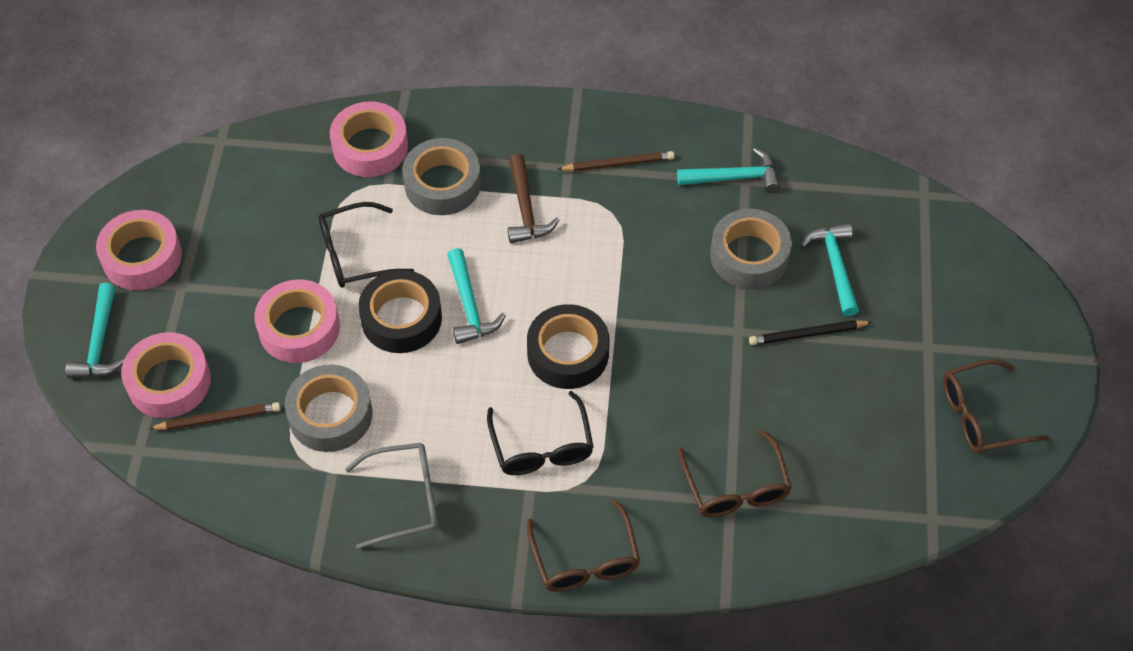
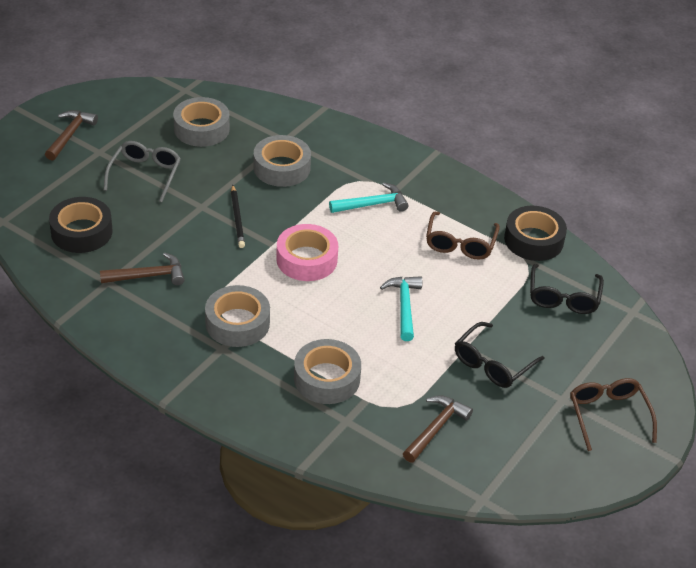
brown glasses: [527,498,640,592] [678,429,792,517] [943,359,1049,454] = 3 -> [426,212,500,260] [570,378,657,451] = 2
brown hammer: [508,154,559,243] = 1 -> [45,110,98,161] [100,252,185,285] [403,395,473,463] = 3
brown pencil: [149,402,281,430] [557,151,674,172] = 2 -> none = 0
grey tape: [285,365,372,452] [402,138,481,215] [710,209,792,289] = 3 -> [173,97,230,147] [205,285,270,347] [254,135,311,187] [294,339,361,404] = 4
pink tape: [96,210,182,290] [121,332,211,418] [254,279,340,363] [330,101,408,177] = 4 -> [276,224,338,281] = 1
turquoise hammer: [66,283,124,378] [447,248,506,344] [677,148,780,193] [801,223,859,317] = 4 -> [329,183,409,213] [380,276,422,341] = 2

